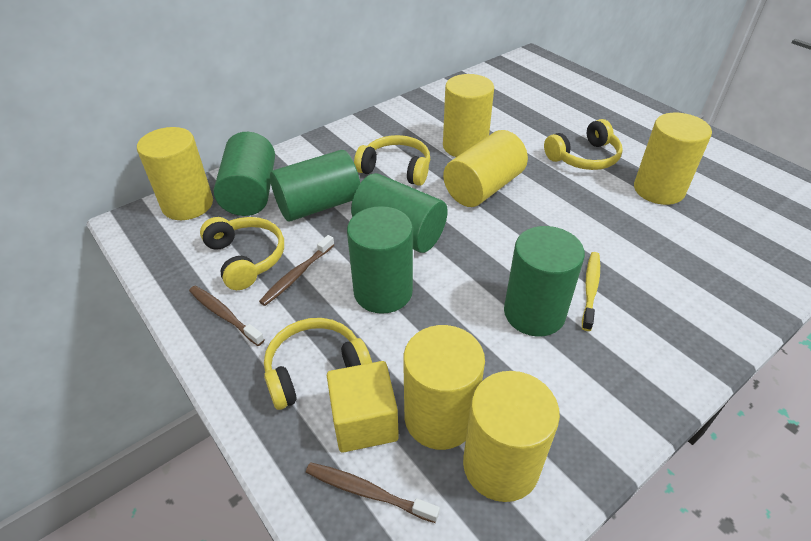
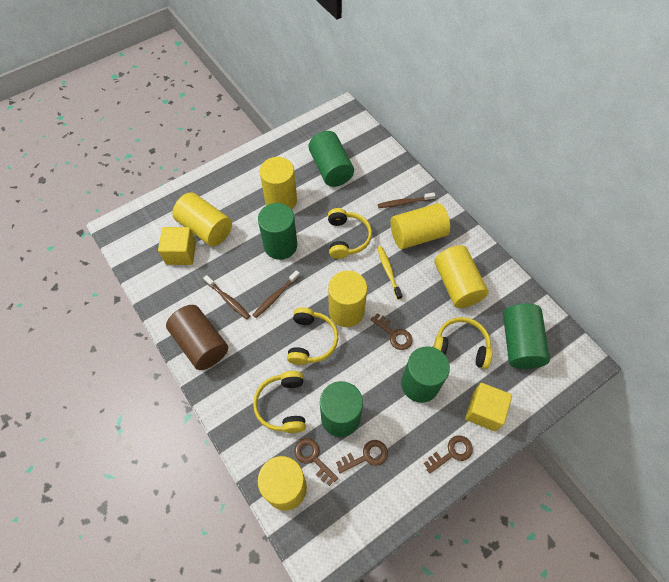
brown cylinder: none = 0 -> [166,305,228,370] = 1
brown key: none = 0 -> [294,438,338,486] [336,440,388,473] [370,313,413,350] [424,435,473,474] = 4
yellow cube: [327,361,399,453] = 1 -> [158,227,196,265] [465,383,512,431] = 2

